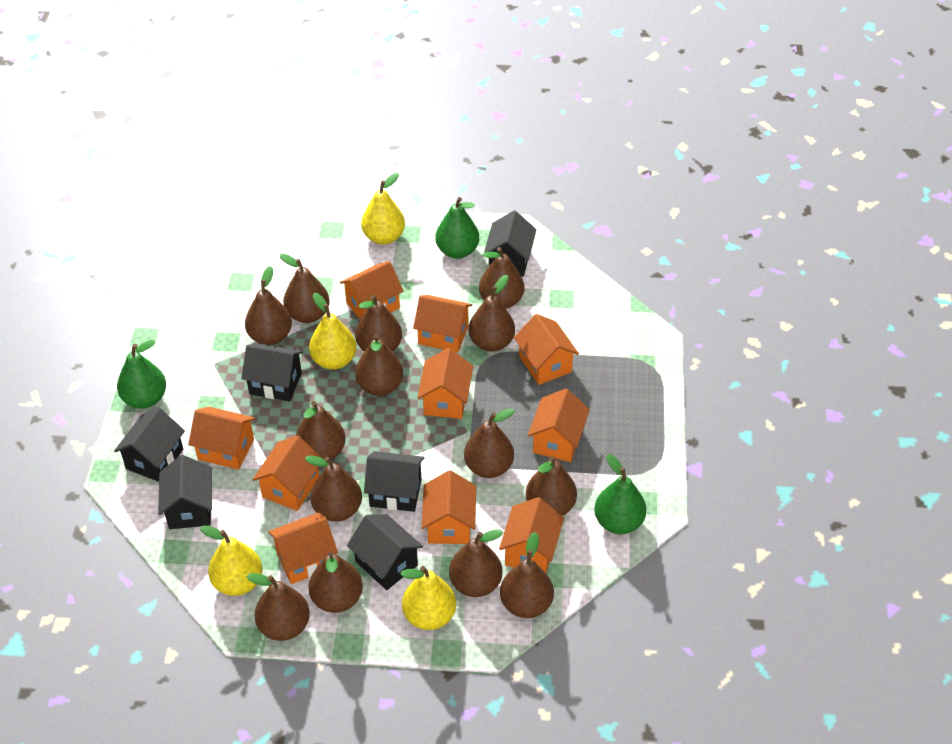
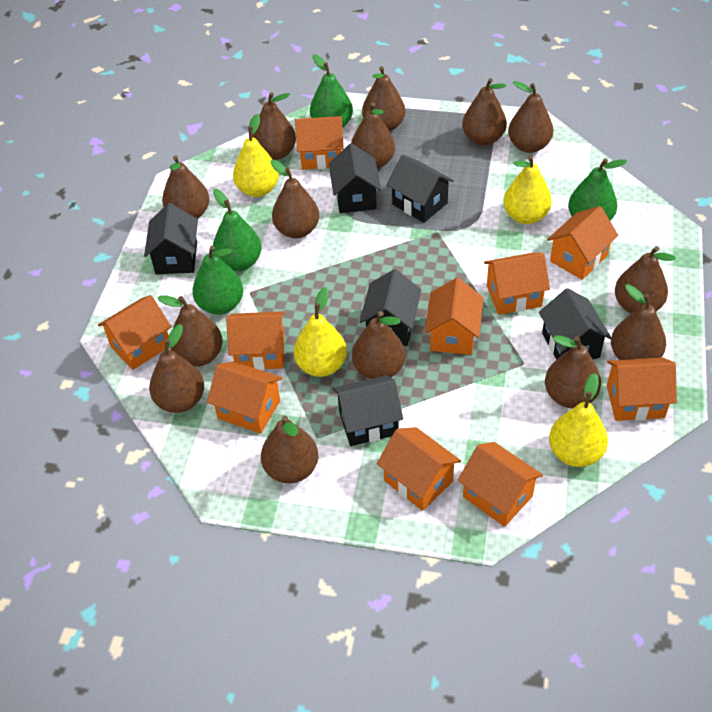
green pear: [117,339,166,408] [436,197,479,259] [594,454,646,534] = 3 -> [192,245,243,315] [213,189,261,271] [310,54,353,128] [568,158,627,221] = 4

